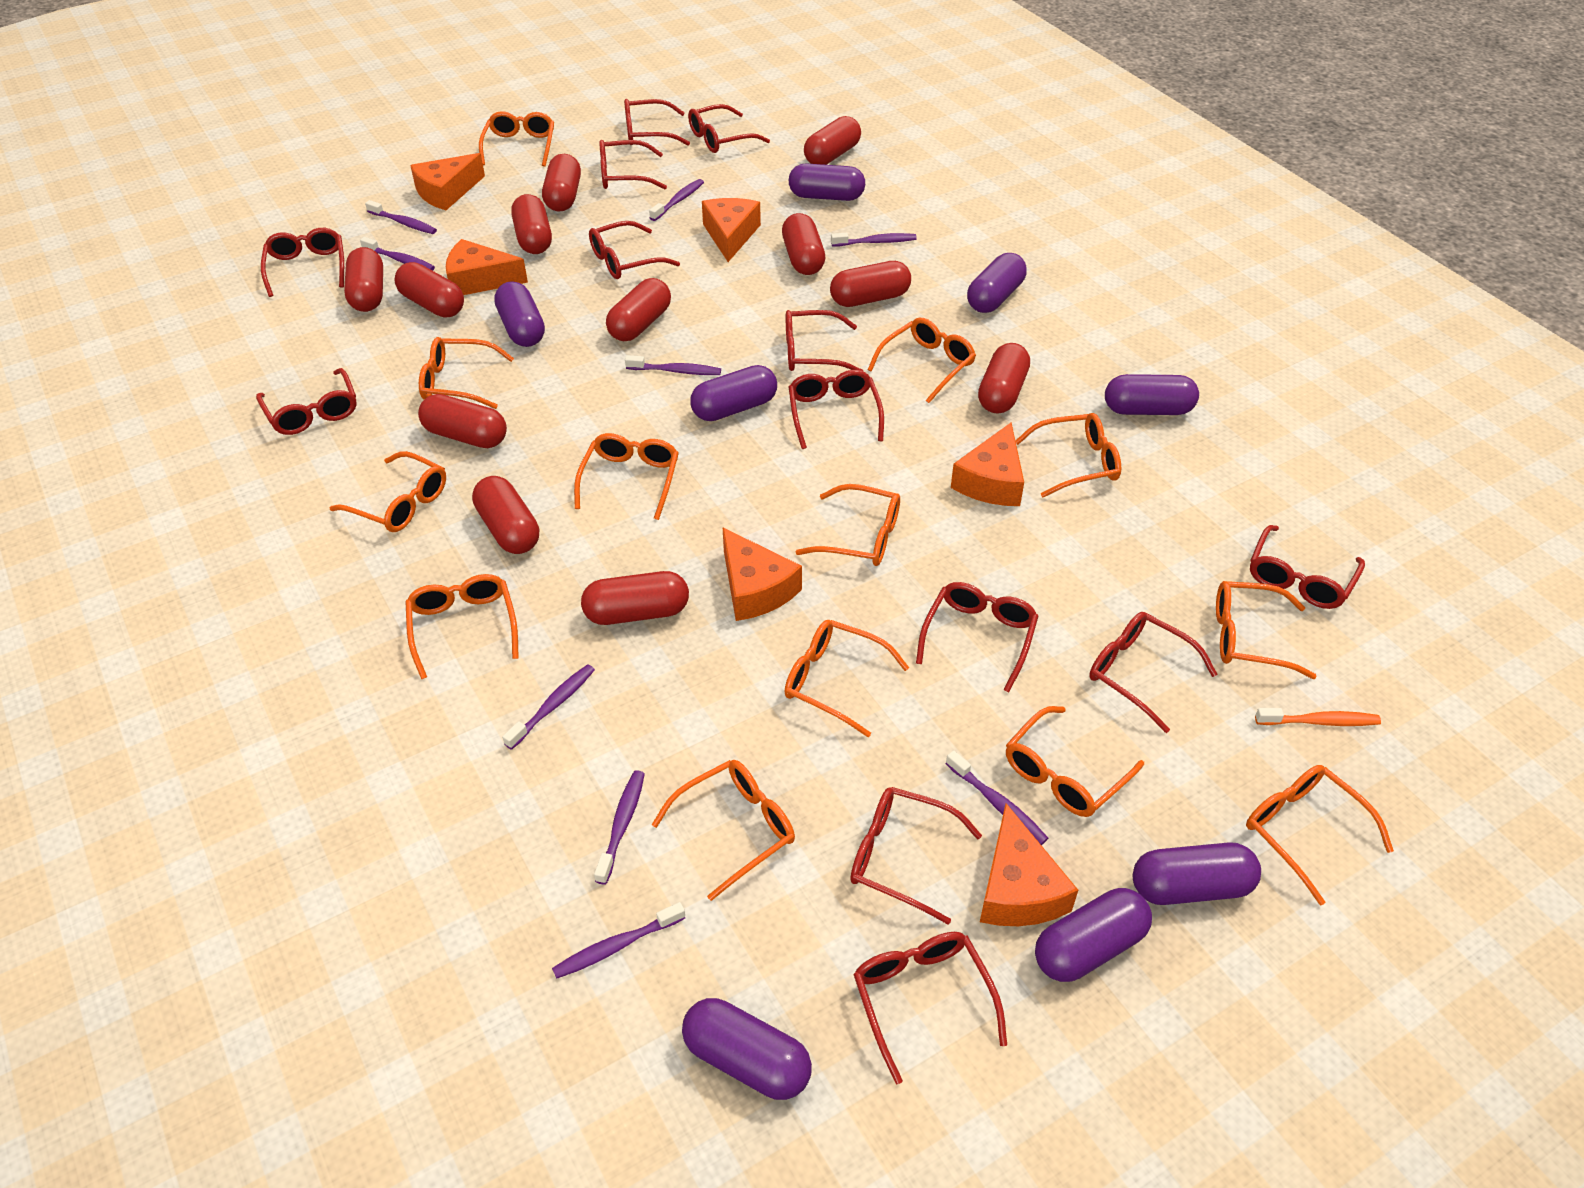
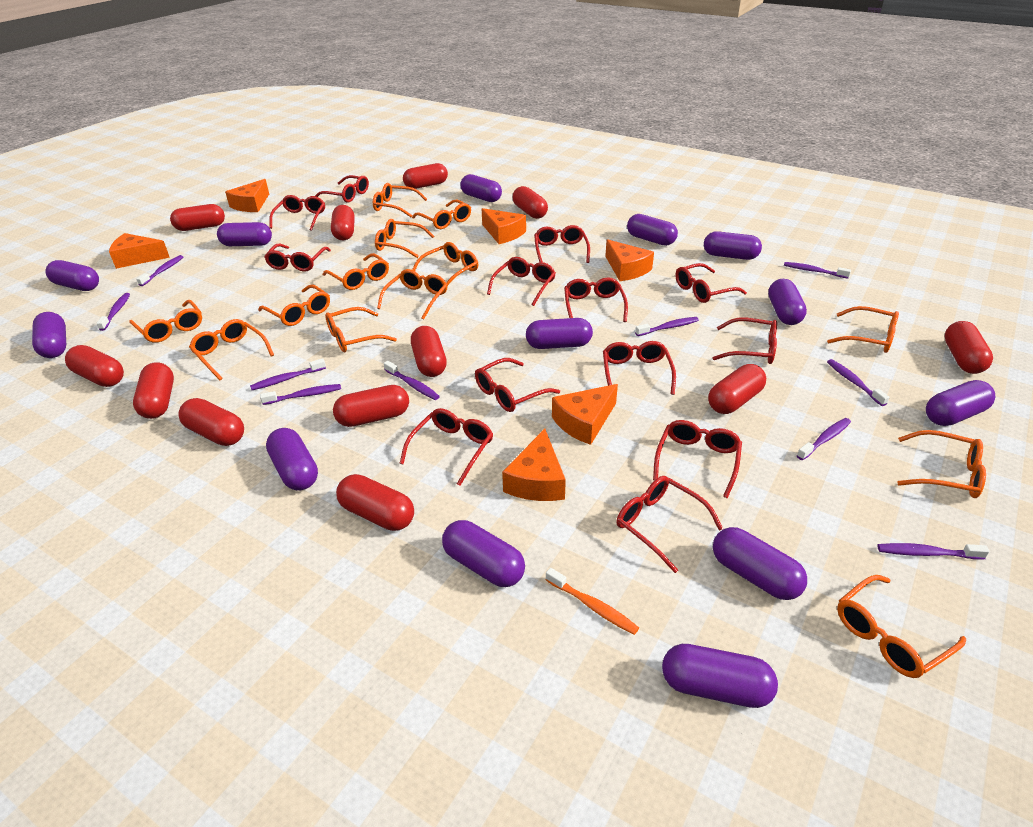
purple capsule: [494,281,545,347] [682,998,812,1100] [690,365,777,421] [789,163,865,201] [967,253,1027,313] [1035,888,1152,982] [1105,374,1199,415] [1133,842,1261,905] = 8 -> [32,312,66,358] [45,260,99,291] [217,222,272,246] [266,428,318,491] [442,520,525,587] [460,174,502,202] [526,318,593,349] [627,214,678,246] [662,644,778,708] [704,231,762,260] [713,527,807,600] [768,279,807,325] [926,380,995,426] = 13
purple toothbrush: [360,237,435,271] [365,200,437,234] [502,664,595,750] [552,902,685,979] [594,770,645,885] [625,355,721,375] [649,179,704,221] [831,233,917,246] [946,750,1048,845] = 9 -> [97,293,130,331] [136,255,183,286] [250,358,326,390] [260,384,341,405] [384,361,440,400] [635,317,699,336] [784,262,851,279] [797,418,851,460] [827,359,890,406] [878,543,990,560] = 10

